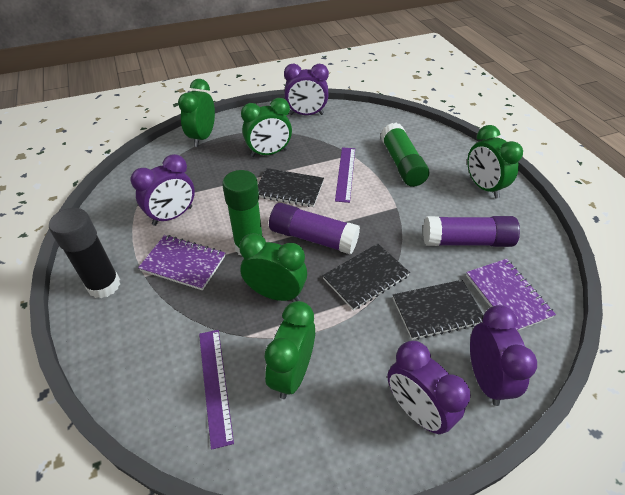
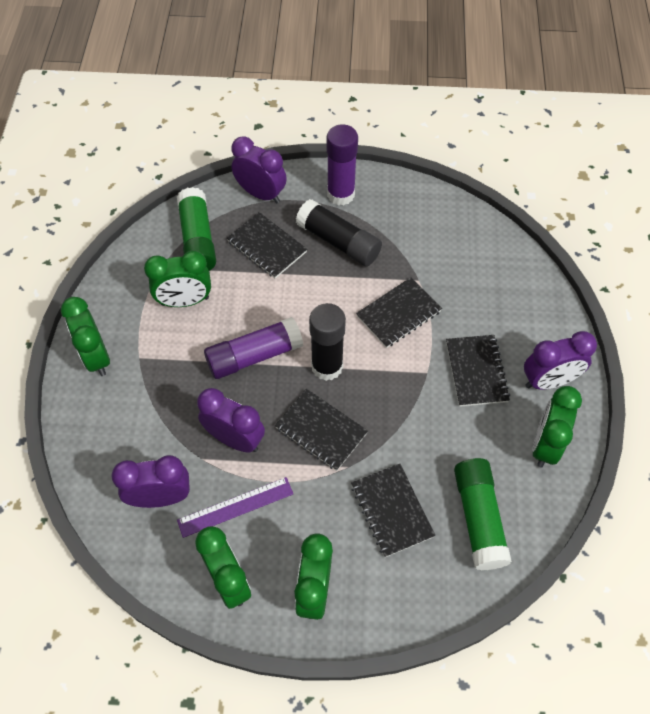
black glue stick: [49,208,120,298] = 1 -> [296,199,382,267] [309,303,346,381] = 2
black notebook: [258,168,324,207] [322,243,410,311] [393,280,484,340] = 3 -> [227,212,307,279] [275,389,368,471] [351,464,435,557] [356,277,442,348] [446,335,510,407] = 5
purple notebook: [138,235,225,290] [466,259,556,331] = 2 -> none = 0
purple ruler: [199,330,234,450] [335,147,355,203] = 2 -> [177,477,293,538] = 1

